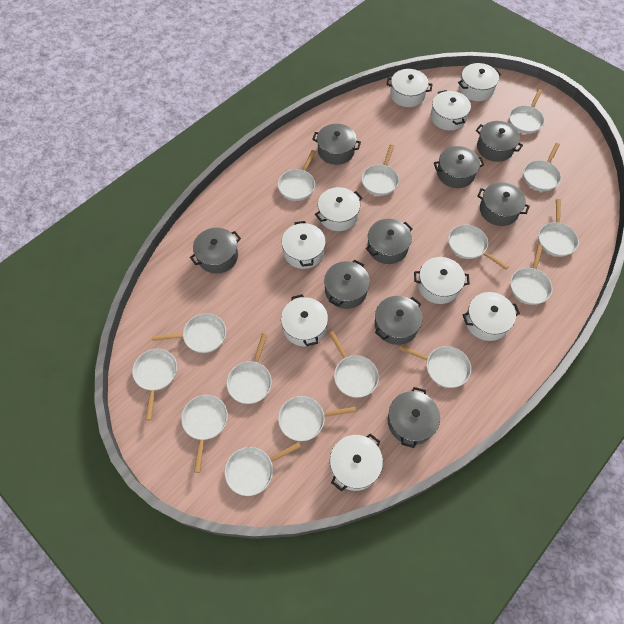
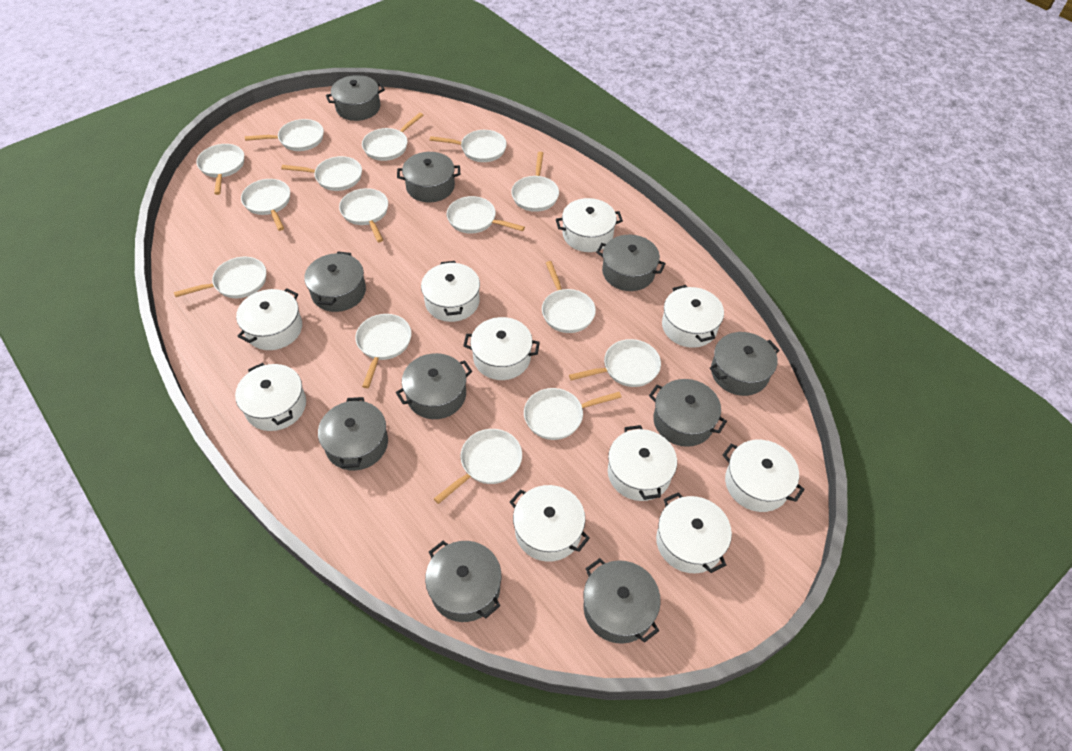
grey pot: [190,228,241,274] [312,124,361,165] [324,260,370,309] [366,219,413,264] [375,296,422,345] [388,387,440,448] [434,146,484,188] [476,121,523,162] [478,182,530,226] = 9 -> [304,251,366,312] [318,397,388,471] [326,75,385,121] [396,353,472,419] [397,152,460,202] [425,541,501,622] [583,558,661,644] [596,235,666,291] [649,379,727,447] [710,332,780,396] = 10
white pot: [281,294,328,346] [282,221,326,269] [315,187,362,231] [330,434,383,491] [386,69,433,107] [414,257,470,304] [431,90,471,130] [458,63,501,101] [463,292,520,341] = 9 -> [235,363,306,431] [236,288,302,350] [421,261,480,322] [463,317,540,380] [510,485,590,562] [556,198,623,252] [608,425,677,501] [656,492,732,573] [662,285,724,348] [723,440,805,512] = 10

